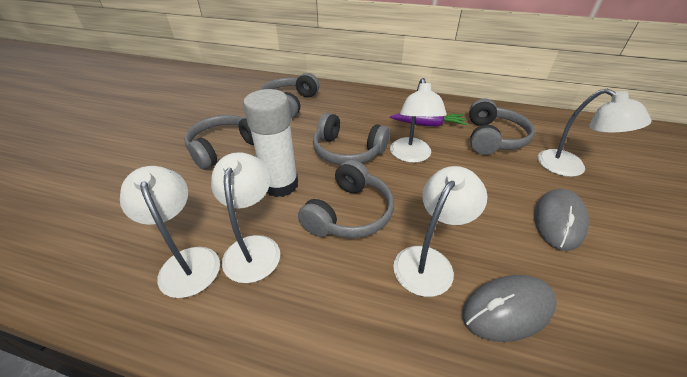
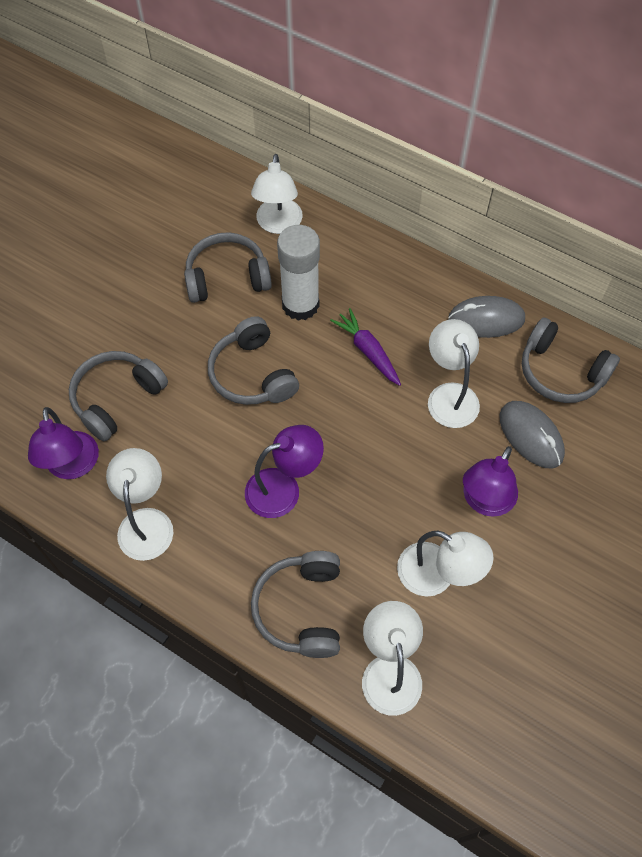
purple lamp: none = 0 -> [28,407,99,479] [245,425,324,518] [463,446,518,517] = 3

